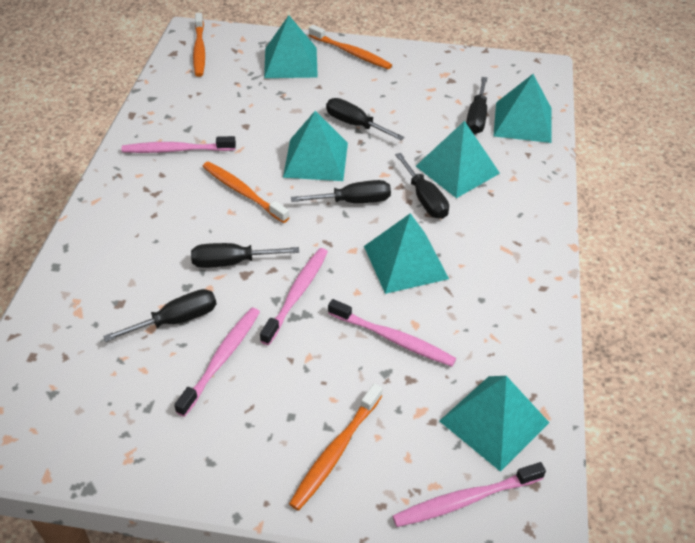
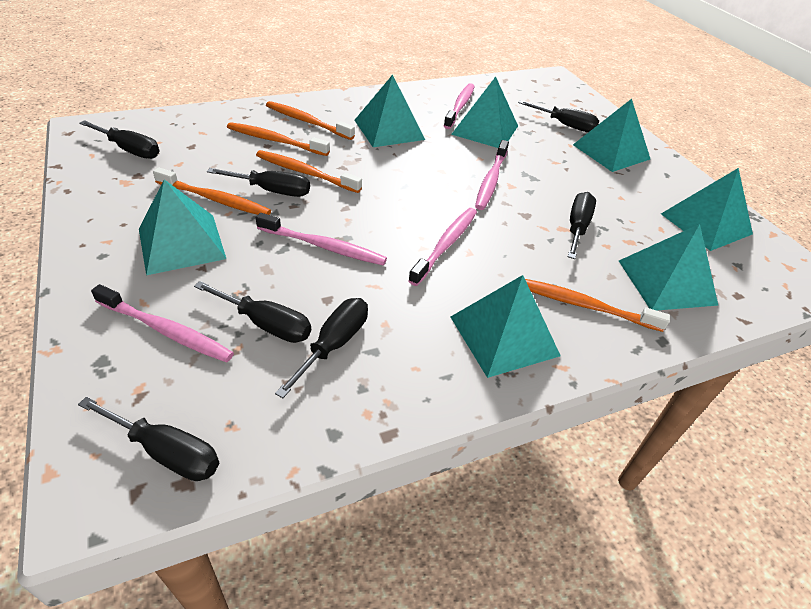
black screwdriver: [103,289,216,342] [191,243,299,268] [291,180,391,203] [326,98,404,140] [395,153,449,219] [466,77,488,134] = 6 -> [78,397,219,481] [79,120,160,159] [194,281,311,343] [207,168,310,197] [275,298,368,398] [518,100,599,132] [568,192,596,259] = 7
orange toothbrush: [193,13,205,77] [202,162,290,223] [289,383,382,511] [309,25,392,69] = 4 -> [153,167,271,215] [227,122,330,156] [256,150,362,193] [266,101,355,140] [525,279,670,332] = 5
turquoise pyramid: [264,15,318,78] [283,111,348,181] [364,213,449,294] [416,121,500,198] [440,376,549,472] [494,74,552,143] = 6 -> [139,179,226,275] [354,74,425,147] [451,77,518,148] [451,275,561,378] [573,99,650,172] [619,224,718,311] [661,168,753,251] = 7

